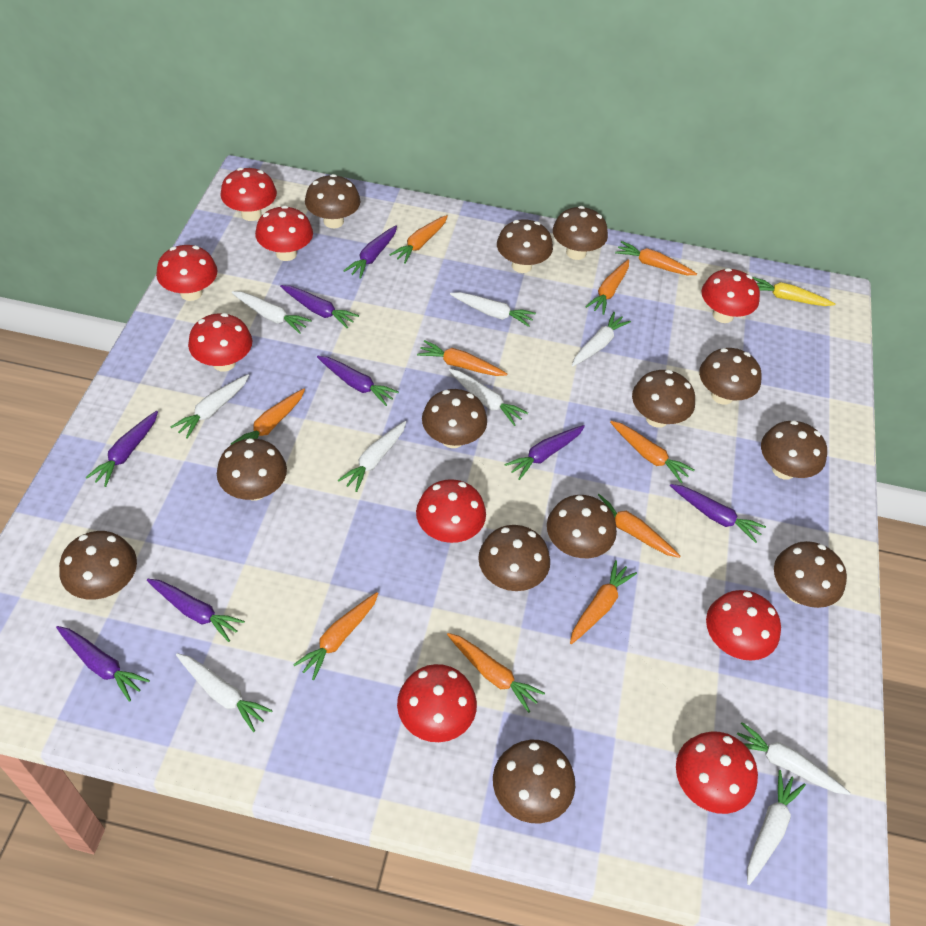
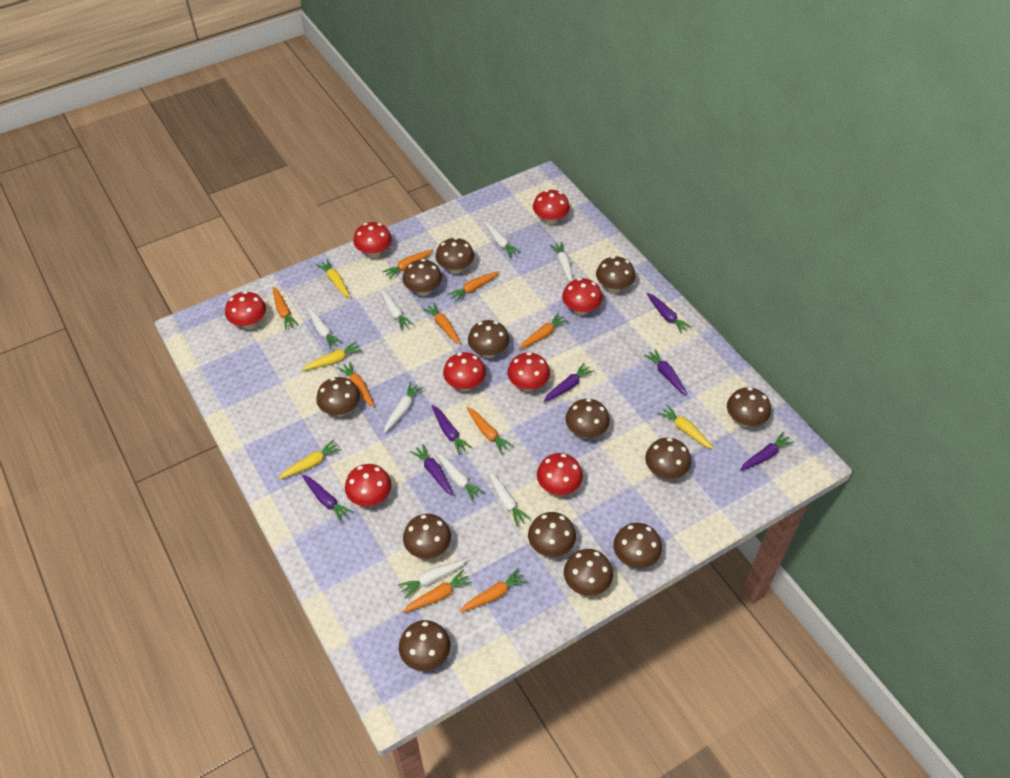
orange carrot: [231,389,305,445] [293,592,378,680] [389,215,448,264] [417,340,507,376] [447,633,545,713] [570,560,637,644] [585,259,629,315] [598,494,680,558] [610,421,695,483] [615,241,697,275] = 10 -> [273,287,299,330] [337,361,375,407] [382,249,433,280] [403,569,472,613] [422,303,461,344] [448,271,499,302] [459,568,527,612] [466,407,513,454] [519,313,568,349] = 9
purple carrot: [56,626,150,702] [86,411,158,487] [147,579,245,642] [280,285,359,328] [317,356,399,406] [343,225,397,279] [504,425,585,480] [670,484,766,543] = 8 -> [302,475,353,522] [410,444,454,496] [432,405,472,455] [543,363,594,402] [644,349,688,395] [647,293,692,334] [740,432,794,471] = 7
red mushroom: [156,245,217,301] [188,313,252,372] [221,168,277,221] [255,206,313,261] [397,664,477,742] [416,479,486,543] [676,731,758,814] [702,268,760,323] [706,590,781,661] = 9 -> [225,291,266,329] [345,464,391,506] [353,222,392,258] [443,352,486,391] [507,352,550,391] [533,190,570,225] [537,453,583,495] [562,278,602,315] = 8
white carrot: [171,374,249,439] [176,653,273,732] [232,291,312,334] [337,421,406,492] [449,369,528,426] [450,292,536,327] [572,312,631,366] [737,722,850,795] [747,770,806,885] = 9 -> [307,307,343,349] [380,288,414,330] [384,382,423,433] [398,559,467,599] [436,452,485,502] [484,221,521,258] [488,471,531,527] [549,242,573,282] = 8
yellow carrot: [752,277,835,306] = 1 -> [278,439,342,479] [301,341,363,371] [316,259,350,298] [658,405,714,449] = 4

